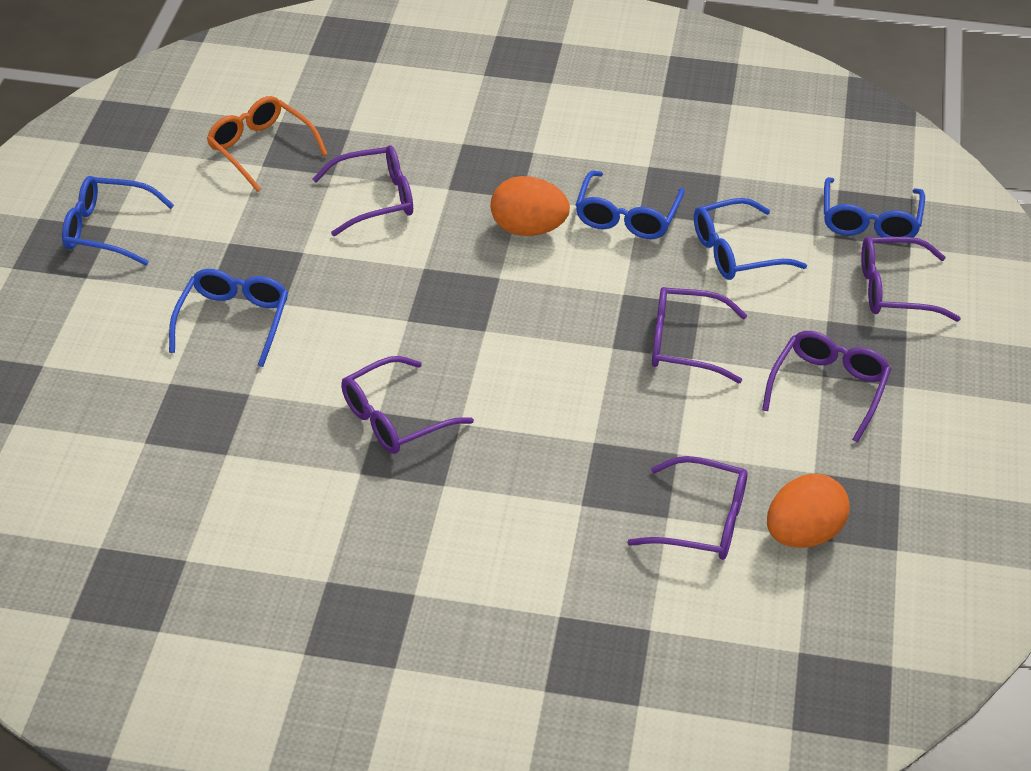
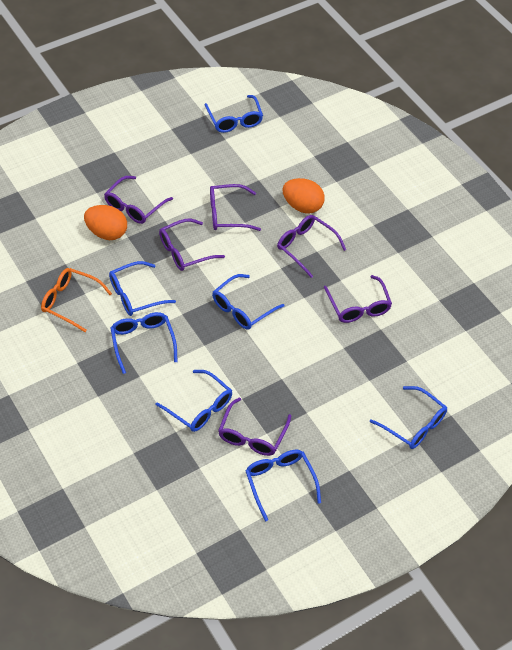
blue glasses: [62,176,174,266] [169,269,288,367] [576,171,685,239] [694,198,807,280] [824,177,925,238] = 5 -> [109,261,176,316] [111,312,178,374] [156,370,232,432] [205,95,263,133] [212,274,284,330] [245,449,321,521] [370,386,447,449] = 7

